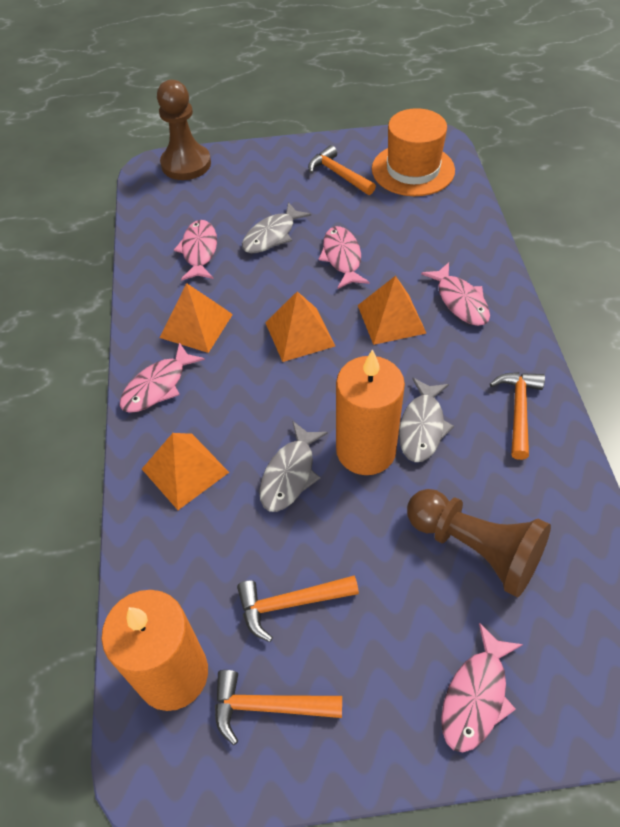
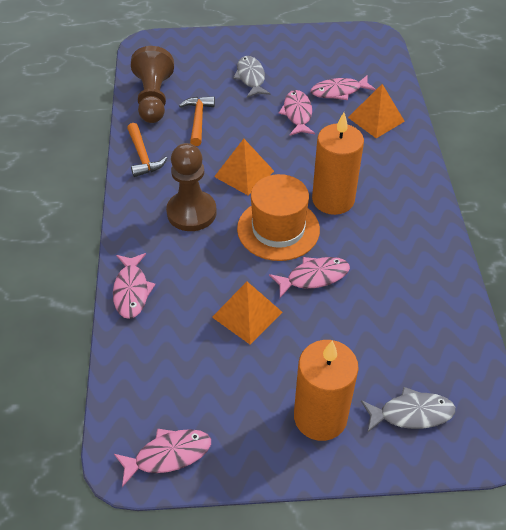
grey fish: [242,202,311,253] [259,422,328,512] [399,378,454,462] = 3 -> [233,56,271,98] [361,387,456,433] = 2
orange hammer: [215,670,342,745] [237,575,359,642] [308,145,376,195] [490,372,545,460] = 4 -> [127,123,167,177] [179,96,215,146] = 2
orange pyramid: [142,433,229,510] [160,283,233,353] [265,291,335,362] [358,276,427,345] = 4 -> [212,282,283,345] [214,139,274,195] [348,84,405,138] = 3

